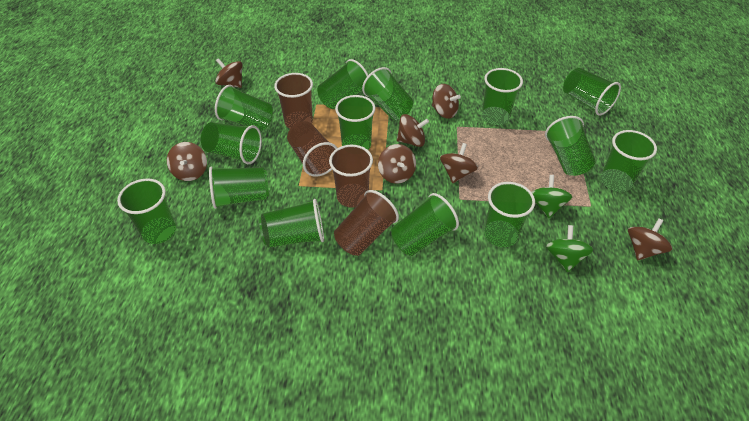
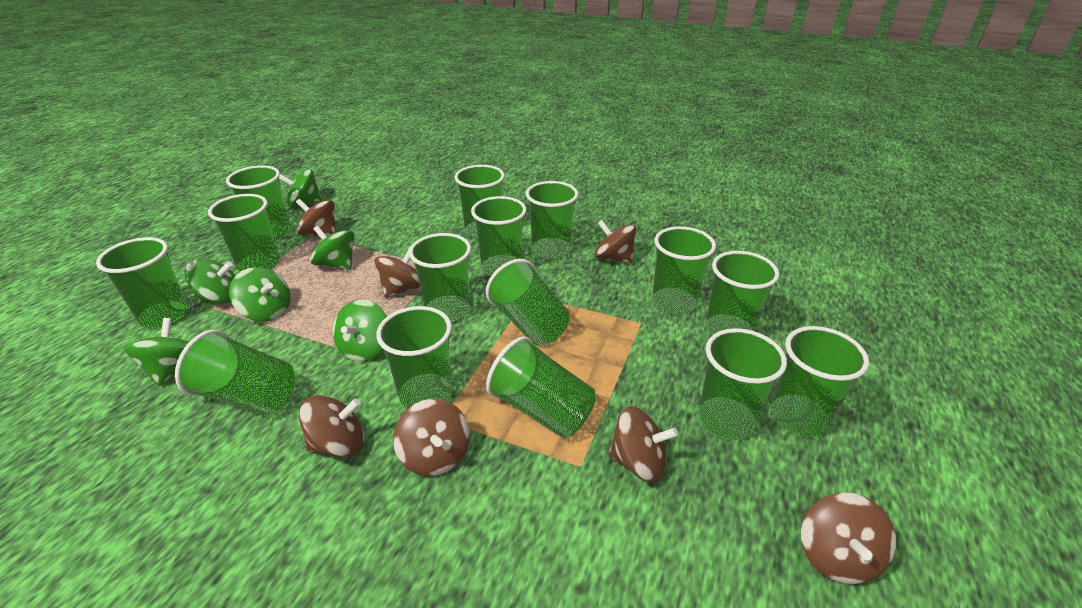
brown cup: [274,73,313,128] [287,121,337,177] [329,145,373,208] [334,190,399,256] = 4 -> none = 0
green cup: [117,178,176,244] [201,122,262,164] [209,167,269,209] [215,85,273,131] [259,199,324,248] [317,59,368,109] [335,95,375,150] [362,67,413,120] [391,193,459,256] [482,68,523,125] [484,182,535,247] [545,116,596,176] [563,68,621,116] [601,130,657,192] = 14 -> [96,237,189,328] [175,330,295,415] [208,194,280,272] [226,165,290,239] [376,306,452,409] [409,233,471,322] [455,165,505,239] [471,196,526,276] [486,259,570,346] [486,336,595,438] [526,181,578,259] [652,226,716,315] [698,328,787,440] [706,251,779,336] [771,326,869,437] = 15
green spinning top: [532,175,572,218] [546,225,593,272] = 2 -> [124,318,189,386] [185,258,236,304] [229,267,291,322] [279,169,322,207] [310,226,355,270] [333,299,387,362] = 6

